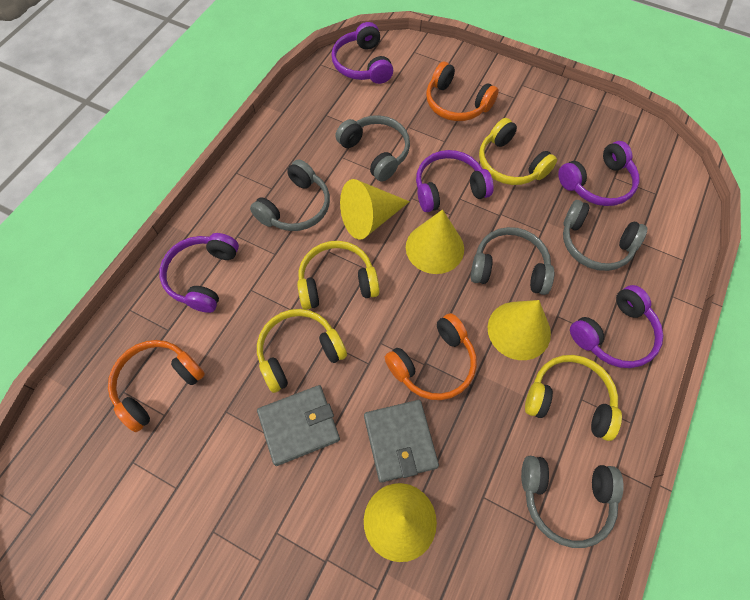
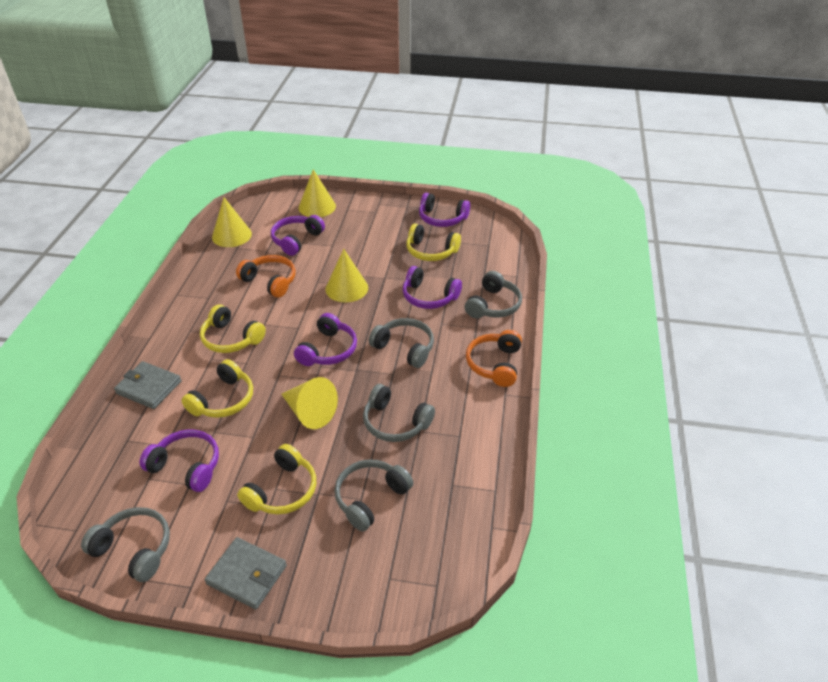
orange headphones: [108,340,205,432] [385,313,477,400] [426,62,499,121] = 3 -> [236,255,296,298] [466,330,522,387] = 2

